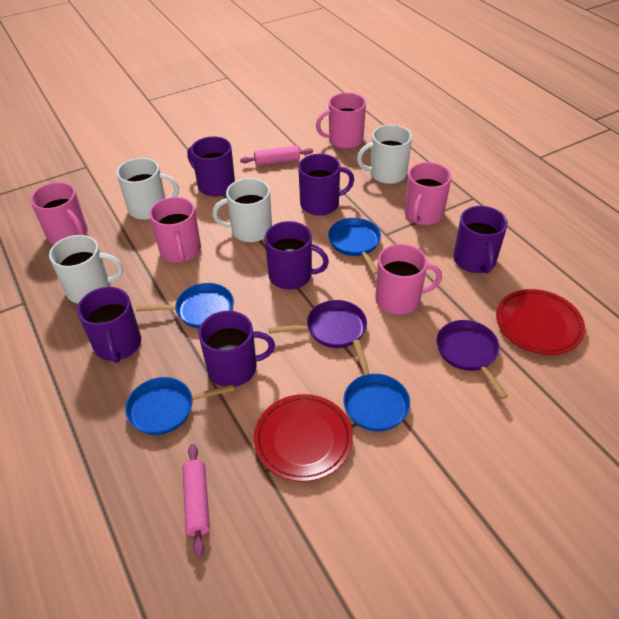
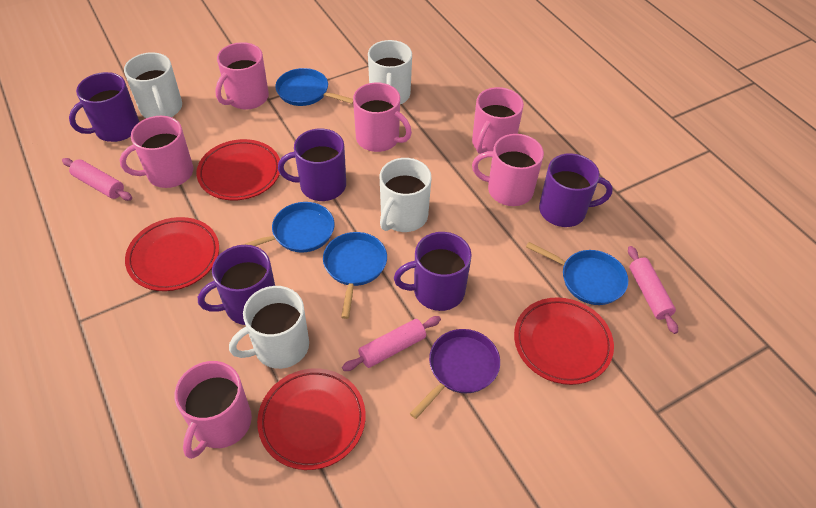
pink mug: [30,182,88,245] [149,197,201,263] [316,93,366,149] [375,244,442,315] [405,162,452,225] = 5 -> [120,116,193,188] [174,361,252,459] [215,42,269,110] [353,82,412,152] [472,87,524,154] [472,134,544,206] = 6
pink rolling pin: [182,444,210,557] [240,145,313,166] = 2 -> [62,158,132,201] [342,316,441,371] [628,246,678,334] = 3
purple mug: [77,287,141,363] [187,136,235,197] [199,311,275,387] [265,221,329,290] [298,154,354,216] [453,206,508,274] = 6 -> [69,72,139,142] [198,245,275,325] [278,128,346,201] [394,232,472,311] [539,153,613,227] = 5
purple pan: [268,300,367,348] [437,320,508,399] = 2 -> [410,329,500,419] = 1
red plate: [254,394,353,482] [496,289,585,355] = 2 -> [125,217,219,291] [197,139,280,200] [257,368,366,470] [514,297,614,385] = 4

